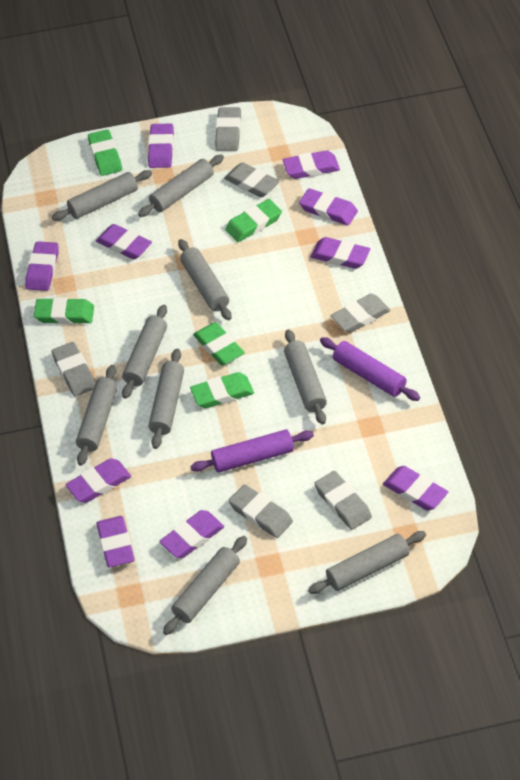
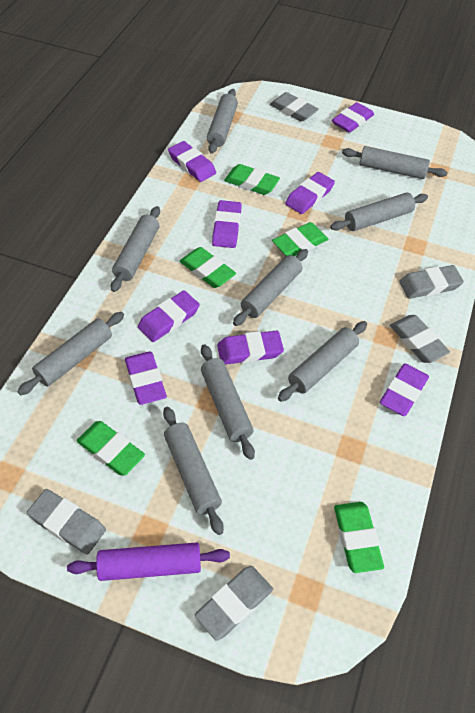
grey eraser: [51,342,95,396] [215,107,241,151] [224,162,280,197] [229,484,293,538] [314,471,372,530] [331,294,391,333] = 6 -> [27,489,106,555] [195,566,273,641] [270,92,319,122] [390,315,450,363] [399,265,464,299] = 5
purple eraser: [25,241,59,291] [65,458,131,503] [96,224,152,259] [96,516,135,567] [148,123,174,168] [159,510,224,558] [283,150,340,179] [299,188,358,225] [310,237,370,269] [383,466,448,511] = 10 -> [125,352,167,405] [138,290,200,342] [168,141,216,182] [212,200,242,248] [217,330,284,365] [285,172,335,214] [332,102,374,133] [380,364,429,416] = 8
purple rolling pin: [190,429,314,473] [320,337,420,401] = 2 -> [67,542,230,581] = 1

